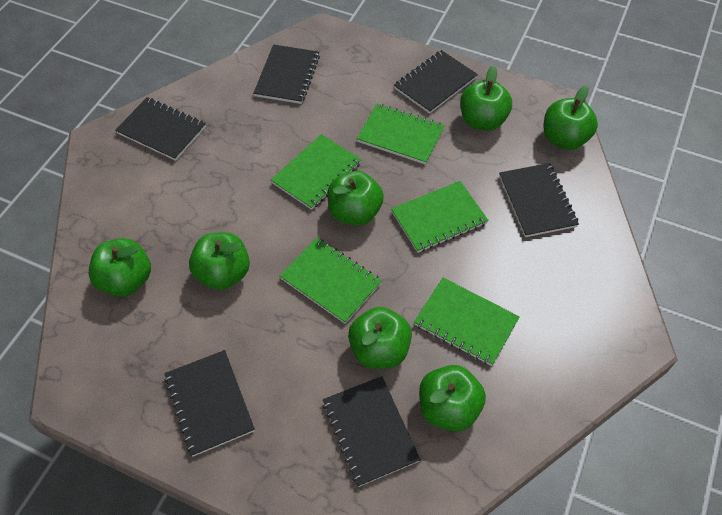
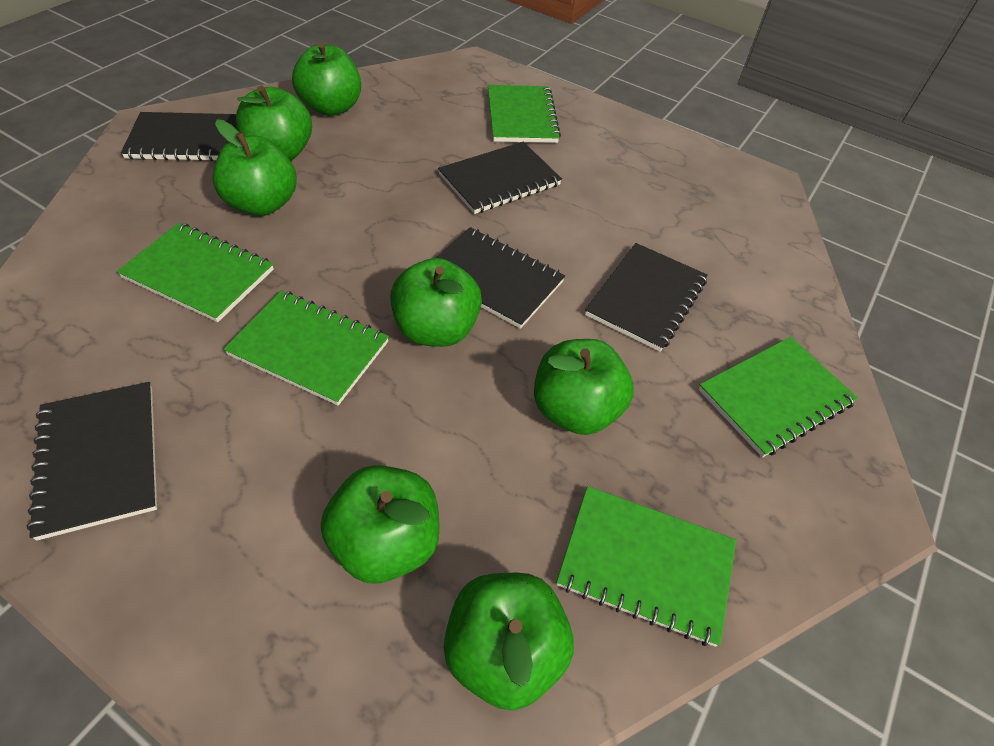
black notebook: [115,97,206,161] [164,350,255,457] [253,45,320,104] [323,376,421,487] [394,50,478,114] [499,163,579,237] = 6 -> [27,382,157,541] [121,112,238,161] [436,227,565,329] [438,142,562,214] [585,243,708,352] = 5

